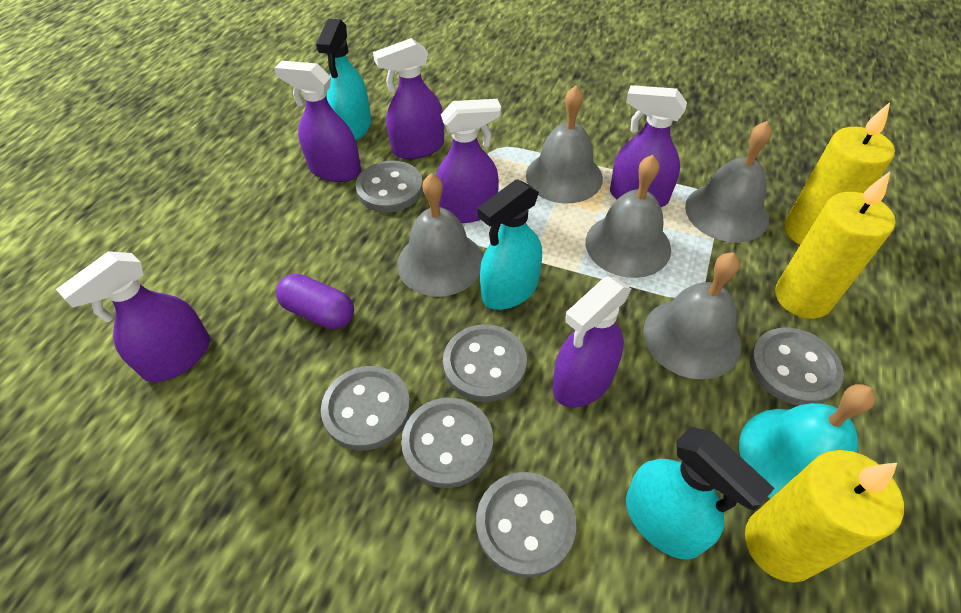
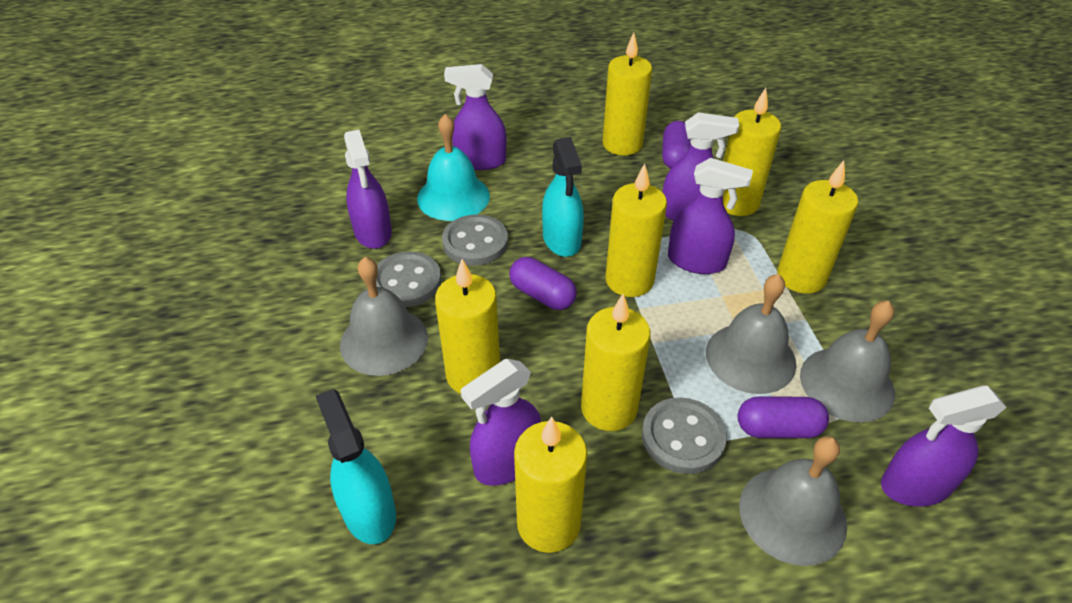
grey bell: [397,173,483,297] [526,86,603,204] [585,155,671,278] [643,253,741,380] [685,121,772,242] = 5 -> [340,257,428,376] [706,274,796,394] [739,436,847,566] [800,301,895,422] = 4
grey button: [321,366,411,451] [356,160,423,212] [401,398,493,488] [443,324,527,402] [476,472,577,578] [750,328,844,406] = 6 -> [376,252,441,307] [442,215,508,266] [642,397,727,474] = 3
purple capsule: [276,274,354,329] = 1 -> [509,257,577,310] [662,121,691,169] [738,396,829,438] = 3
turquoise spray bottle: [316,19,371,140] [478,179,542,310] [626,427,775,560] = 3 -> [316,389,396,544] [542,137,584,257] = 2
yellow candle: [745,450,904,582] [775,172,896,319] [785,102,895,245] = 3 -> [435,259,500,394] [514,417,587,553] [581,294,651,431] [602,33,652,156] [605,163,667,297] [723,88,781,216] [777,160,858,294] = 7

